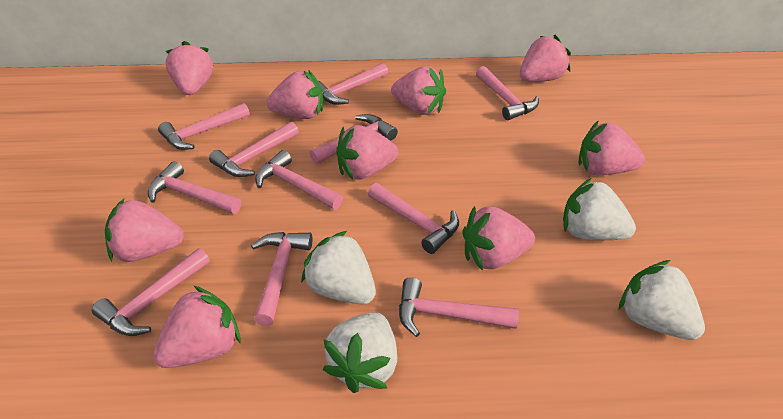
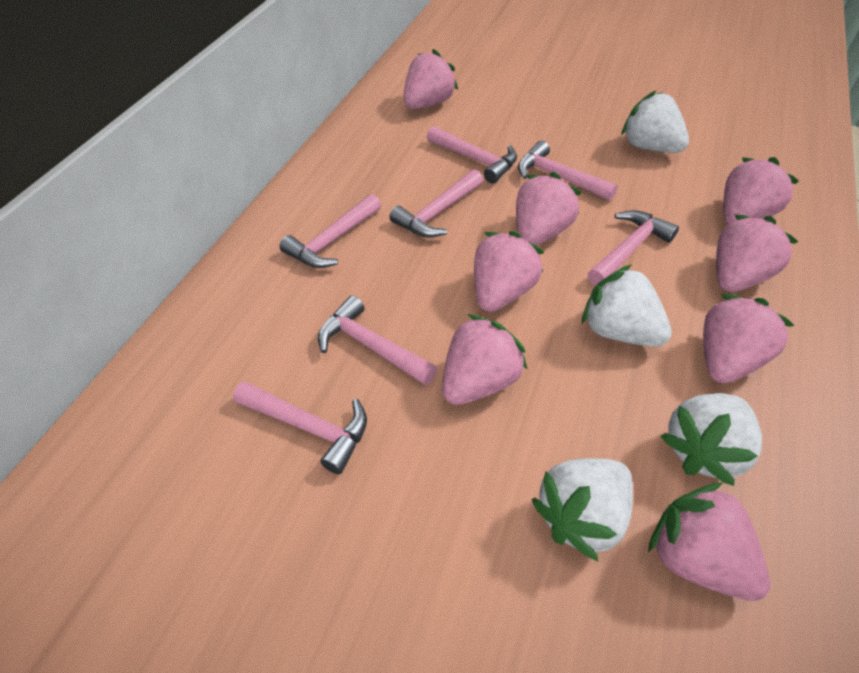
pink hammer: [92,248,210,336] [148,161,241,214] [158,103,250,150] [209,122,299,177] [251,232,312,326] [255,150,343,209] [309,114,398,164] [318,63,388,105] [368,183,459,254] [399,277,519,337] [476,66,539,120] = 11 -> [233,381,367,474] [280,194,381,268] [318,295,437,386] [390,169,483,237] [427,126,517,183] [518,141,618,201] [588,210,679,286] = 7
pink strawberry: [105,199,184,262] [153,286,241,368] [166,41,214,95] [267,70,323,119] [336,125,399,180] [391,66,446,115] [462,206,535,271] [520,35,571,82] [578,120,645,175] = 9 -> [403,49,458,109] [442,314,528,405] [474,231,544,312] [516,172,582,245] [648,482,770,601] [703,294,795,383] [716,214,798,292] [723,157,799,225] = 8

